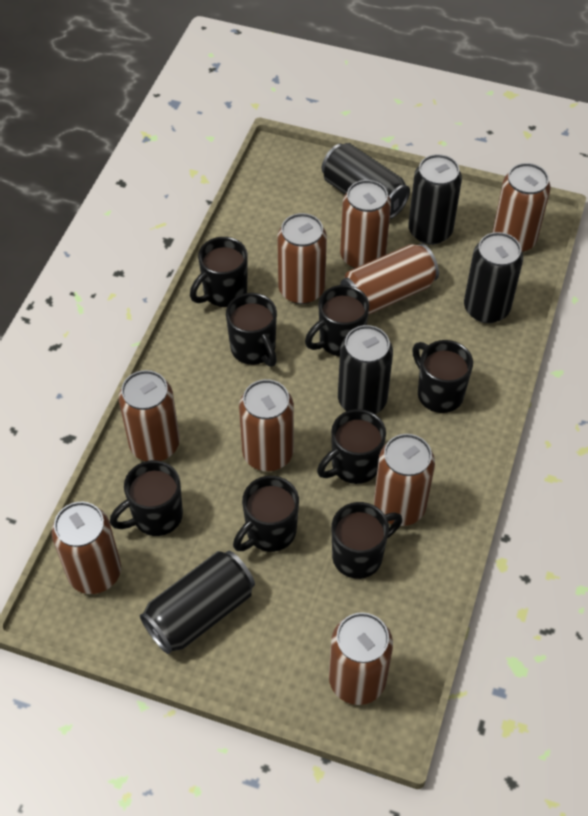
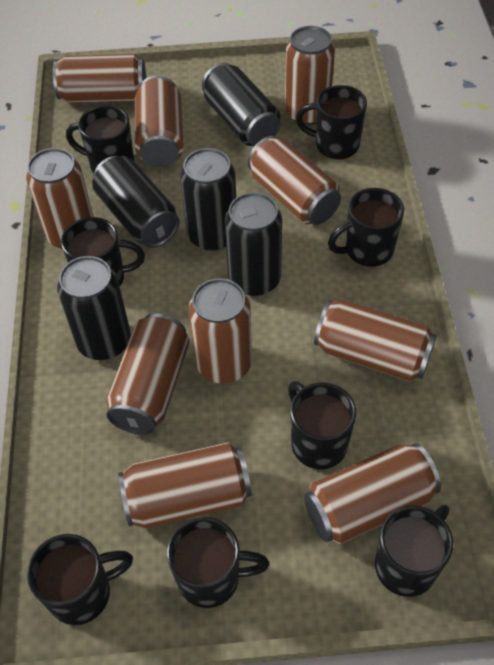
brown can: [52,502,121,594] [119,370,180,461] [239,379,294,471] [277,213,327,304] [329,612,393,705] [340,180,391,269] [340,244,439,315] [374,434,435,526] [492,163,551,252] = 9 -> [26,148,93,249] [53,54,146,103] [106,313,190,435] [118,442,252,528] [135,76,184,167] [188,278,252,384] [248,136,341,225] [285,26,335,125] [304,443,441,545] [314,299,437,382] = 10

